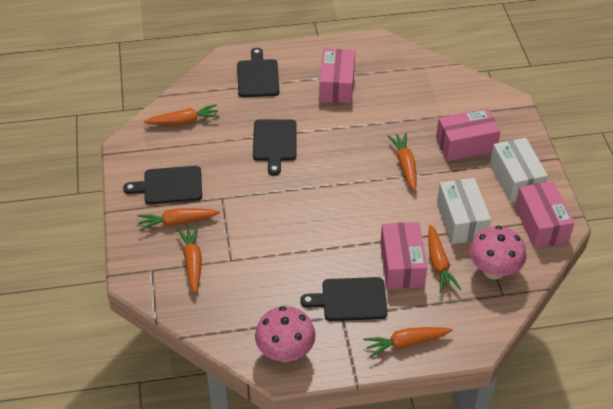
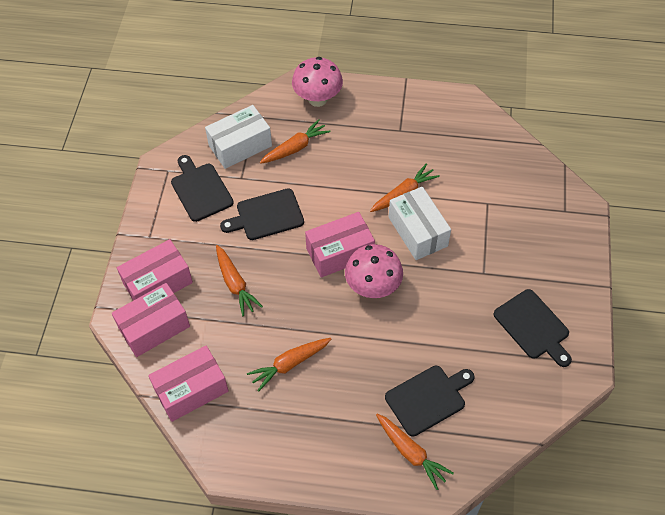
orange carrot: [137,208,220,231] [144,104,220,125] [177,226,202,294] [363,327,453,358] [388,133,417,191] [428,225,461,293] = 6 -> [216,245,263,316] [247,338,331,392] [260,119,330,164] [370,163,440,212] [376,414,454,490] = 5

